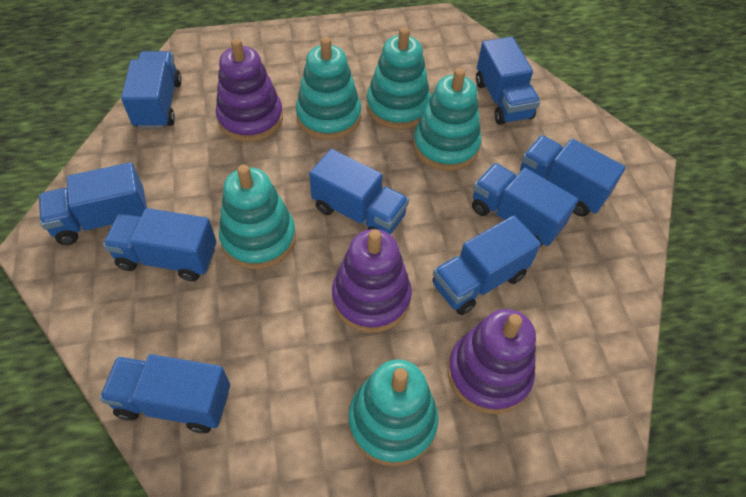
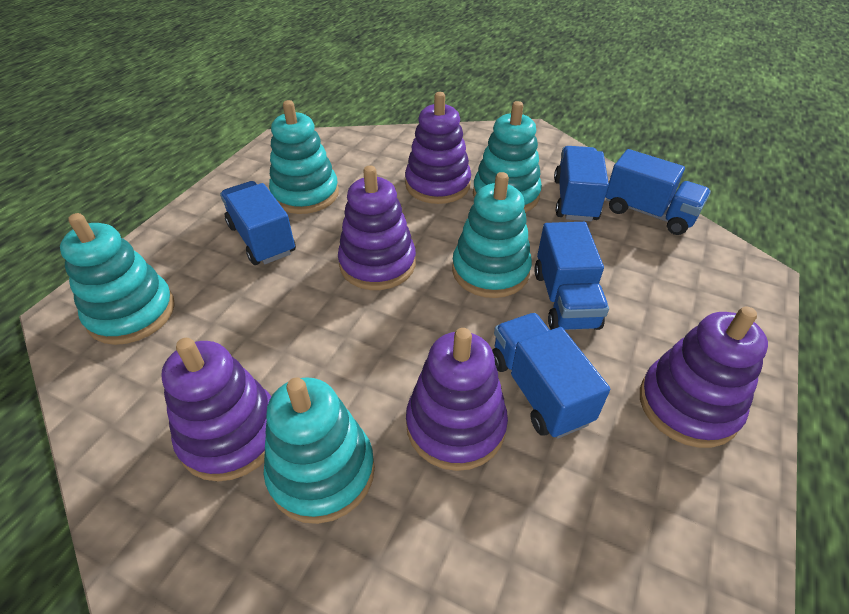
blue truck: [39,162,147,245] [99,354,230,433] [103,208,217,281] [121,51,182,129] [309,149,409,235] [432,215,541,315] [472,163,578,246] [476,37,540,125] [520,135,626,216] = 9 -> [220,181,296,265] [492,313,610,439] [534,222,609,330] [554,146,609,221] [605,149,711,235] = 5
purple stacking toy: [215,38,283,142] [332,229,412,333] [448,309,536,414] = 3 -> [161,338,272,481] [338,165,416,290] [405,92,471,204] [406,328,508,471] [640,306,768,448] = 5

